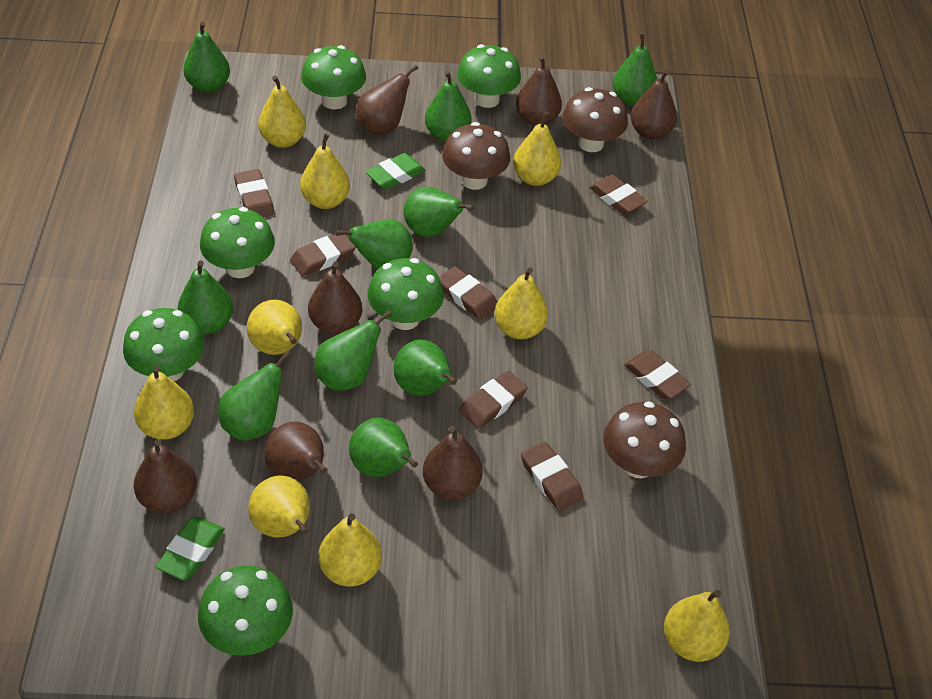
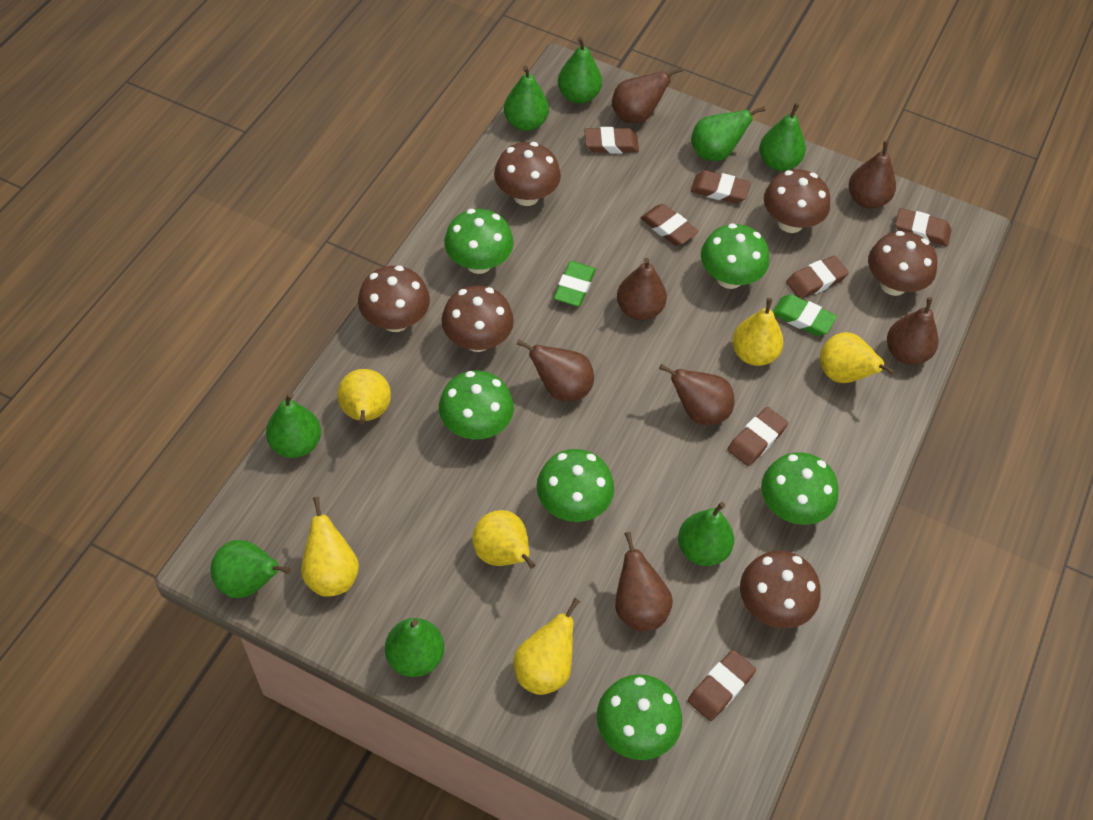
brown mushroom: [442,122,510,190] [562,87,628,152] [603,401,686,478] = 3 -> [358,266,430,332] [441,285,514,352] [494,142,561,206] [740,550,820,629] [764,169,830,233] [868,231,937,296] = 6
green pear: [178,261,233,334] [183,22,230,93] [218,350,292,441] [315,310,392,391] [335,219,413,269] [349,418,418,477] [393,340,457,396] [404,186,474,237] [425,70,472,142] [613,33,657,106] = 10 -> [210,540,291,598] [266,393,321,458] [385,618,444,677] [504,65,549,131] [558,37,602,104] [678,502,734,566] [691,106,766,161] [760,103,806,171] = 8
yellow pear: [134,366,194,440] [247,300,302,355] [248,476,310,537] [258,75,306,148] [300,133,350,209] [318,513,382,587] [494,267,548,339] [513,112,561,186] [664,590,730,662] = 9 -> [301,497,359,597] [338,369,391,424] [472,510,535,569] [513,598,580,695] [732,298,784,366] [820,332,895,383] = 6

